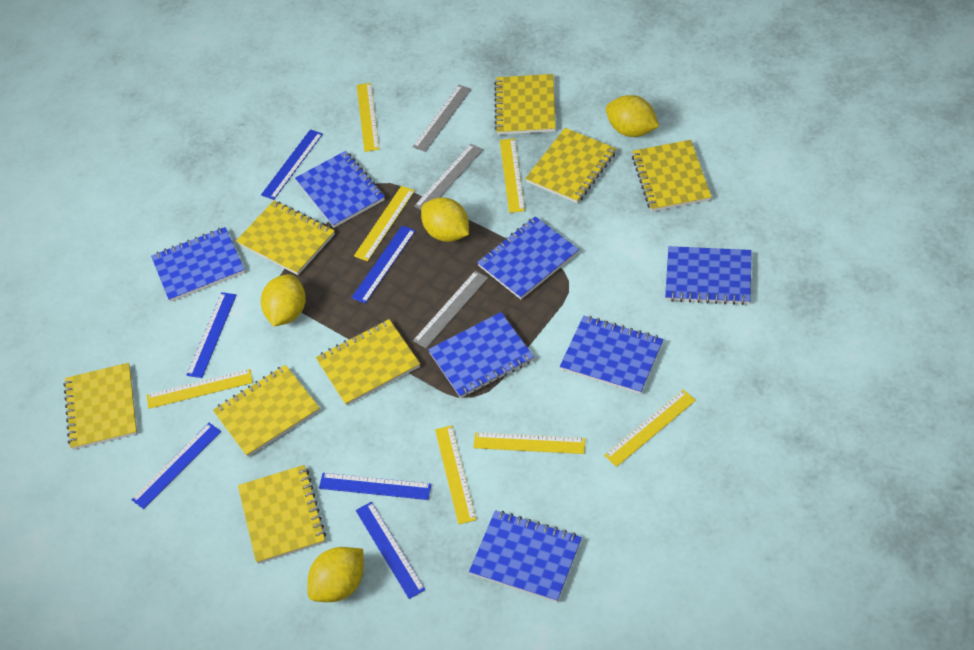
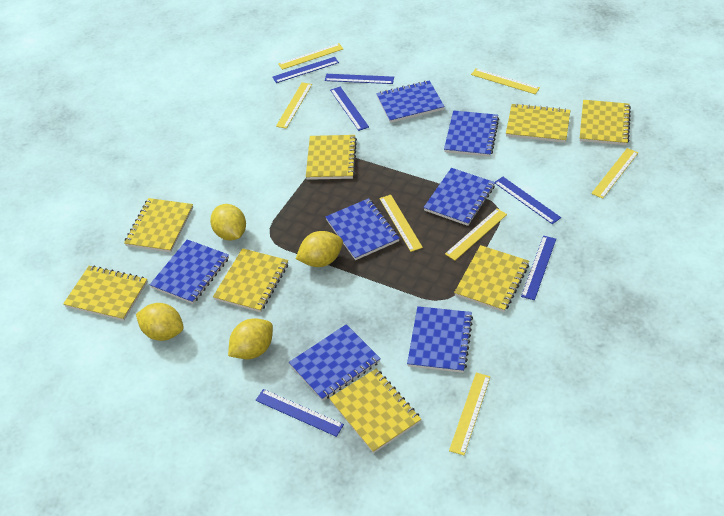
grey ruler: [413,85,472,152] [413,271,488,348] [414,144,483,210] = 3 -> none = 0

